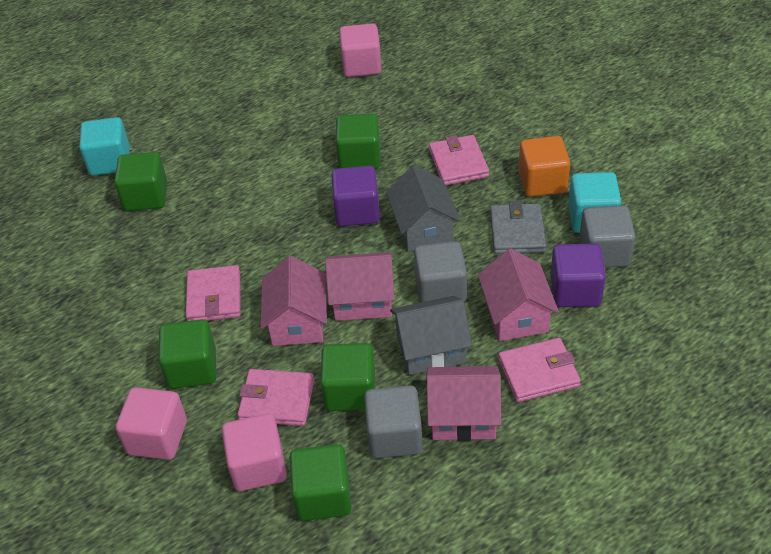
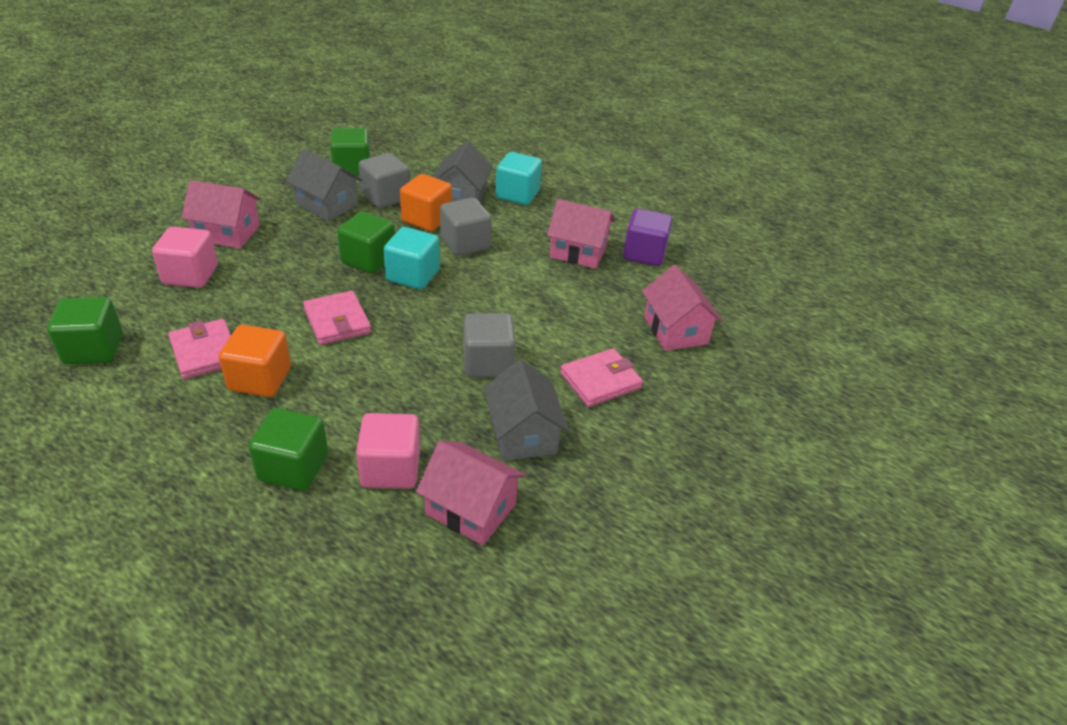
green cube: [114,152,167,211] [159,319,216,389] [289,444,352,521] [320,343,375,411] [336,114,380,169] = 5 -> [47,297,123,364] [249,408,328,491] [330,128,370,176] [337,211,395,274] = 4
grey house: [386,165,460,252] [390,296,472,375] = 2 -> [286,149,362,221] [433,141,492,202] [484,360,569,461] = 3
grey wallet: [490,201,546,254] = 1 -> none = 0
orange cube: [518,136,570,197] = 1 -> [219,325,291,397] [400,174,452,231] = 2
pink cube: [116,387,187,460] [222,413,287,491] [339,23,382,77] = 3 -> [152,226,218,288] [356,413,420,489] = 2
pink wallet: [186,265,241,321] [237,369,314,426] [429,135,489,185] [498,338,581,402] = 4 -> [168,319,231,379] [303,291,371,345] [560,348,643,407] = 3
purple cube: [331,166,380,226] [550,243,606,307] = 2 -> [623,209,673,266] = 1

